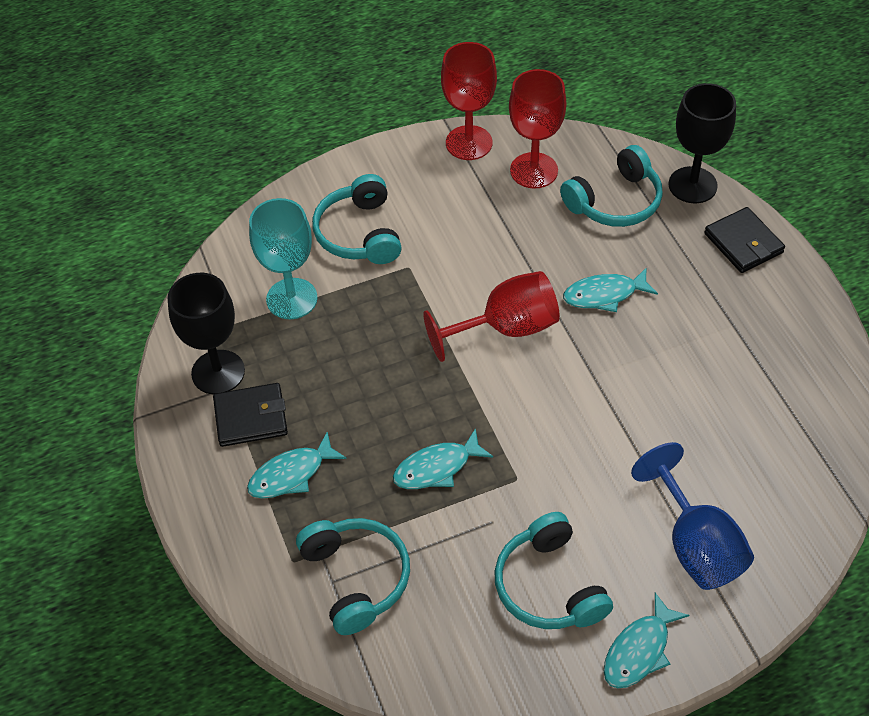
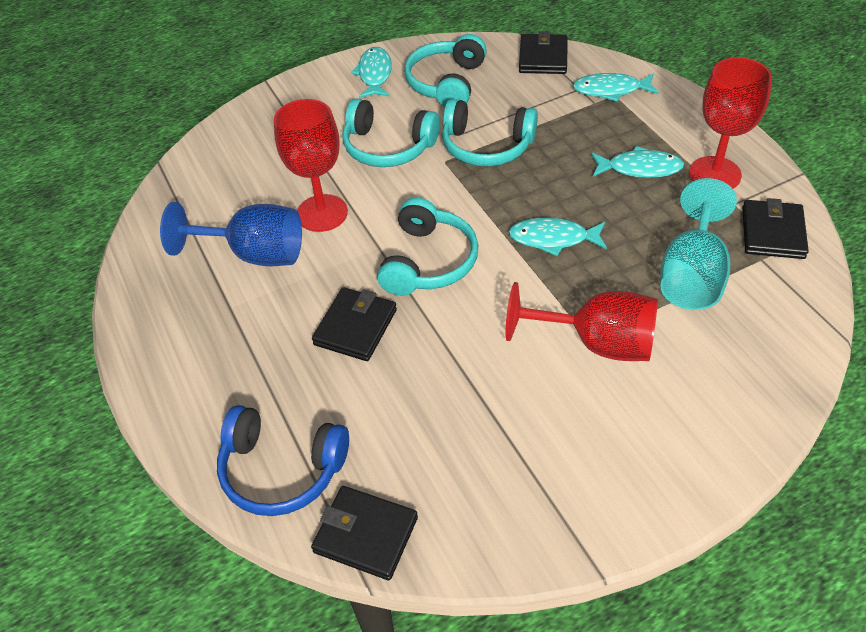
black goblet: [168,273,245,395] [669,83,736,203] = 2 -> none = 0
black wallet: [213,383,288,447] [704,207,785,273] = 2 -> [311,486,418,580] [312,287,397,361] [519,31,567,74] [742,198,809,259] = 4
blue headphones: none = 0 -> [217,405,349,516] = 1

